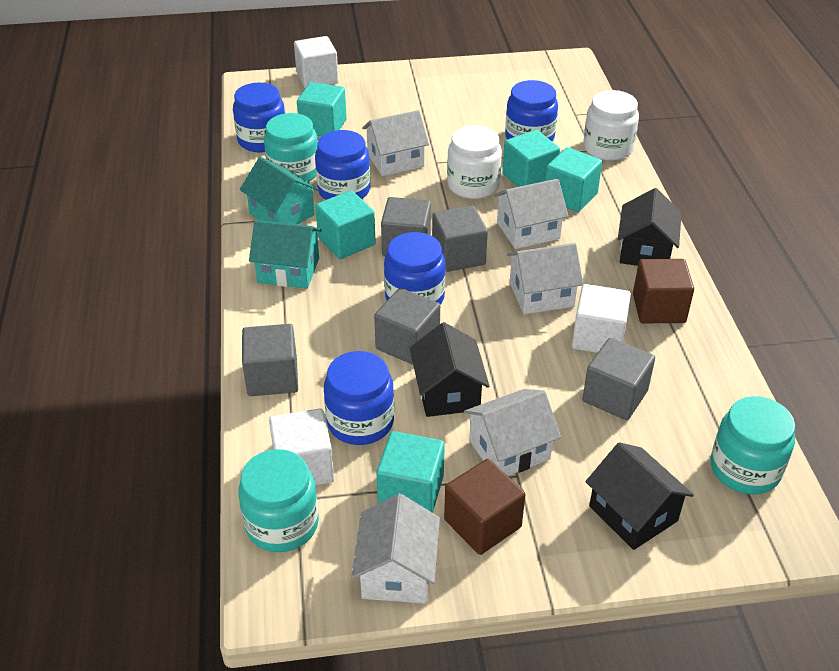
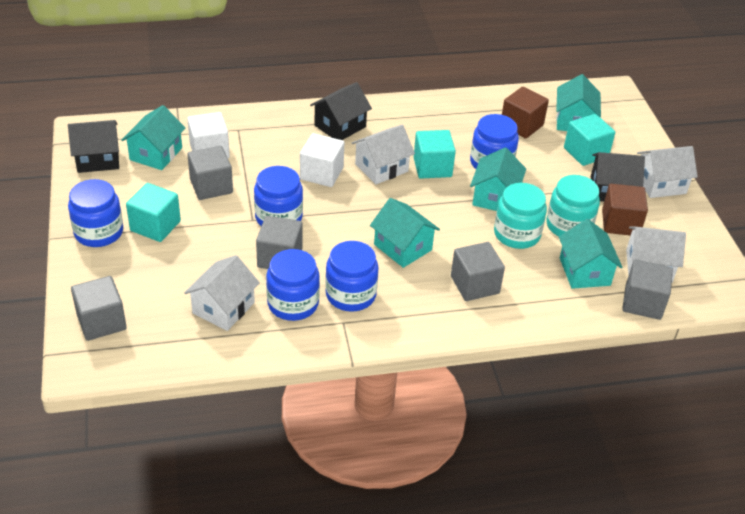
turquoise cube: [297,82,347,136] [315,190,376,259] [376,431,445,513] [502,130,560,187] [545,147,602,212] = 5 -> [126,183,181,242] [414,130,456,179] [564,114,615,166] = 3
turquoise house: [240,157,319,225] [249,220,322,288] = 2 -> [121,105,185,170] [370,198,440,268] [470,147,526,211] [556,74,601,131] [559,219,623,289] = 5
turquoise jar: [238,449,319,552] [264,113,318,182] [711,396,795,494] = 3 -> [494,183,547,249] [546,175,600,236] = 2
white cube: [269,409,334,485] [294,36,339,88] [572,284,631,353] = 3 -> [187,112,230,158] [300,133,344,187] = 2
white house: [351,494,440,603] [362,110,429,176] [464,389,561,476] [494,179,569,249] [507,243,583,314] = 5 -> [184,255,260,331] [352,125,415,184] [626,226,686,282] [637,146,698,198] = 4
white jar: [447,125,502,199] [583,90,639,161] = 2 -> none = 0

